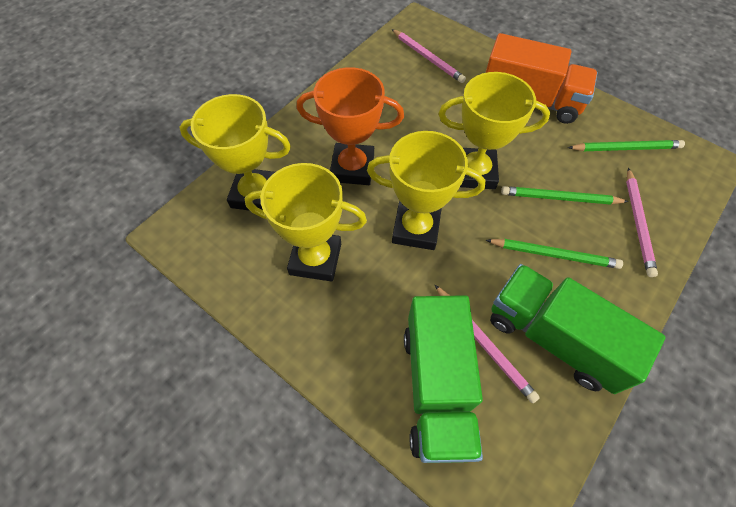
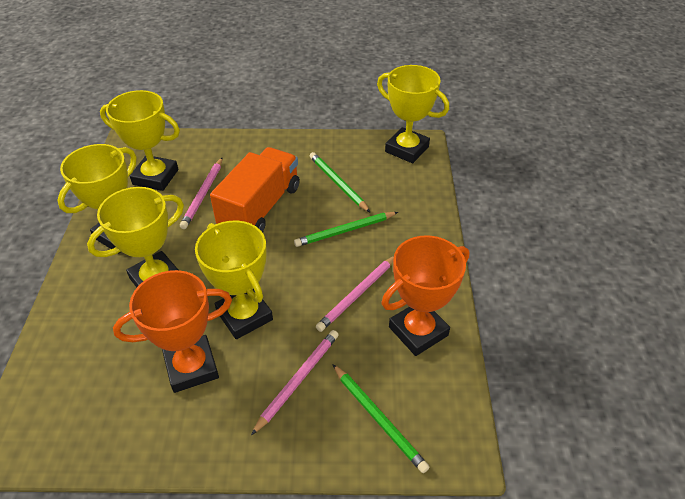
green truck: [404,295,483,463] [490,264,666,394] = 2 -> none = 0
orange trophy: [297,67,404,185] = 1 -> [113,270,232,393] [382,235,469,356] = 2
yellow trophy: [179,94,291,211] [245,163,367,282] [367,131,485,250] [438,72,550,189] = 4 -> [57,144,136,253] [87,187,184,287] [100,90,180,191] [195,220,273,339] [377,65,449,163] = 5

